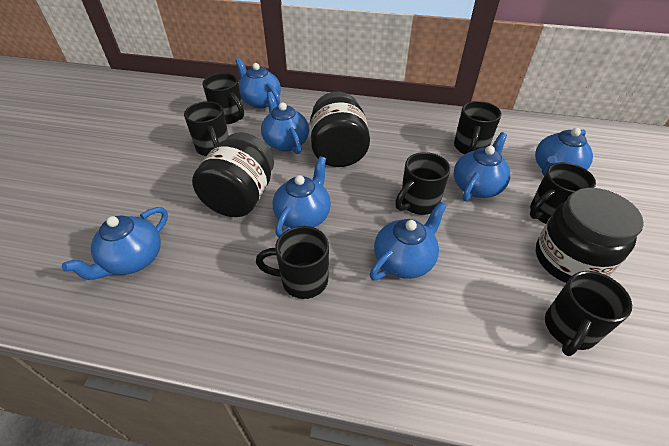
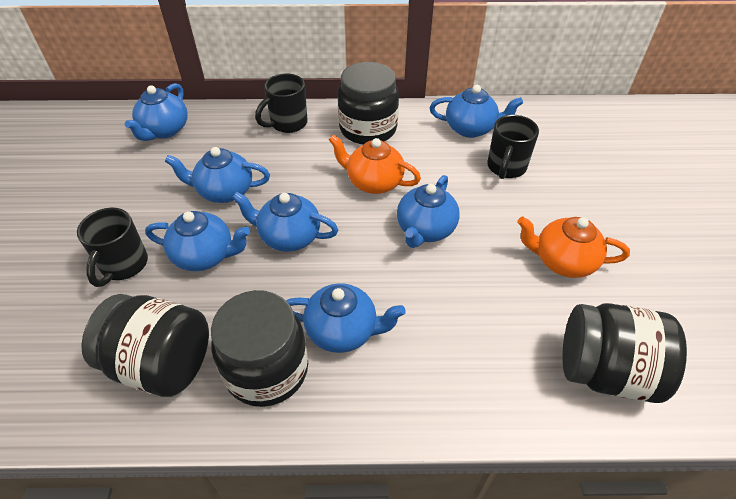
black jar: [192,132,274,217] [310,92,370,167] [536,188,644,283] = 3 -> [81,294,209,397] [211,290,308,407] [338,62,399,145] [562,303,687,403] = 4
black mug: [184,101,229,156] [203,73,244,124] [256,226,329,299] [395,152,450,215] [454,101,502,154] [530,162,596,224] [545,271,632,356] = 7 -> [77,208,148,287] [255,73,308,133] [487,115,539,179] = 3
orange teapot: none = 0 -> [329,134,421,194] [517,216,630,278] = 2

